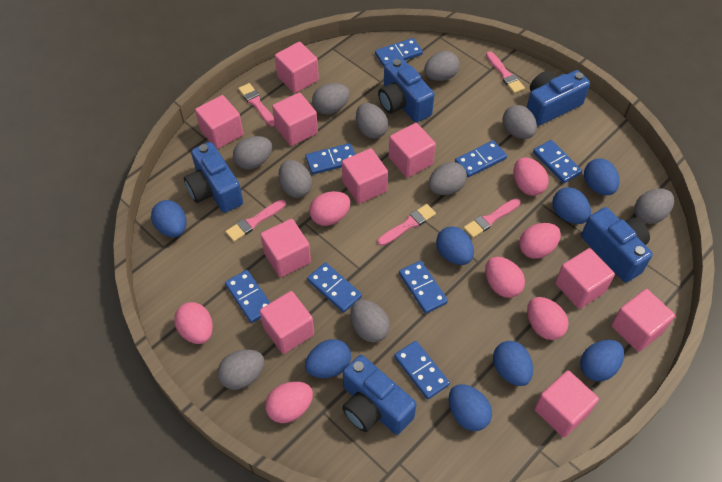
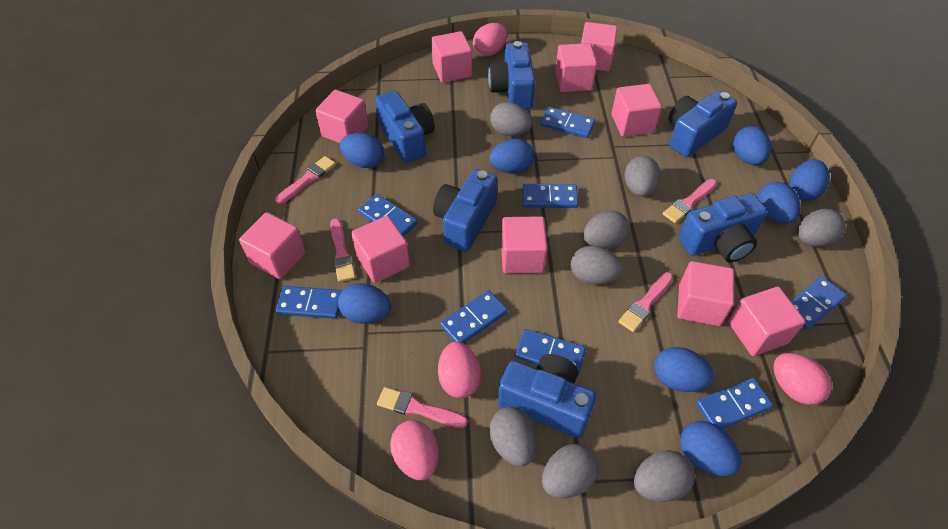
blue camera: [184,142,243,213] [342,355,416,435] [378,58,434,122] [527,70,590,126] [581,207,653,282] = 5 -> [375,90,435,163] [433,169,498,252] [488,41,535,110] [498,354,597,438] [669,91,737,157] [679,193,767,262] = 6
grey egg: [217,349,264,390] [233,136,272,169] [279,160,312,198] [312,83,350,115] [350,299,390,343] [356,103,388,139] [424,51,460,81] [428,162,467,195] [502,105,537,139] [634,189,674,224] = 10 -> [489,407,537,466] [490,102,532,136] [542,444,599,499] [571,246,623,285] [583,210,630,249] [625,156,661,197] [634,450,695,502] [798,209,846,247] = 8
pink egg: [174,302,213,344] [265,381,313,423] [309,191,351,226] [485,257,525,298] [514,157,549,196] [519,223,561,259] [527,297,569,340] = 7 -> [390,420,439,480] [438,342,481,398] [473,23,507,56] [773,353,832,405] = 4

